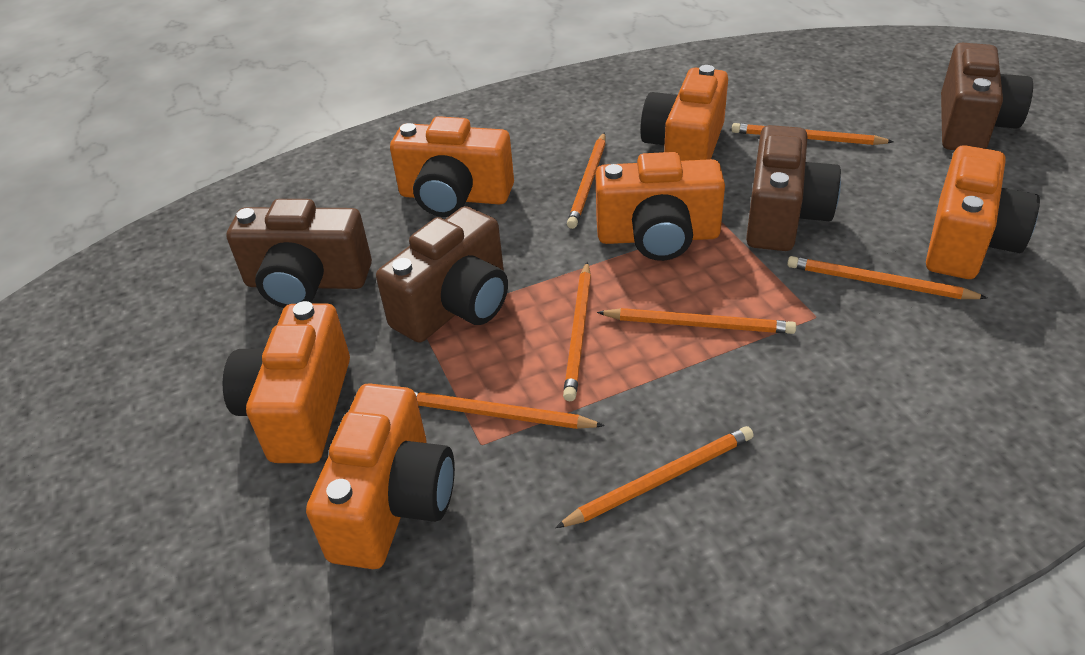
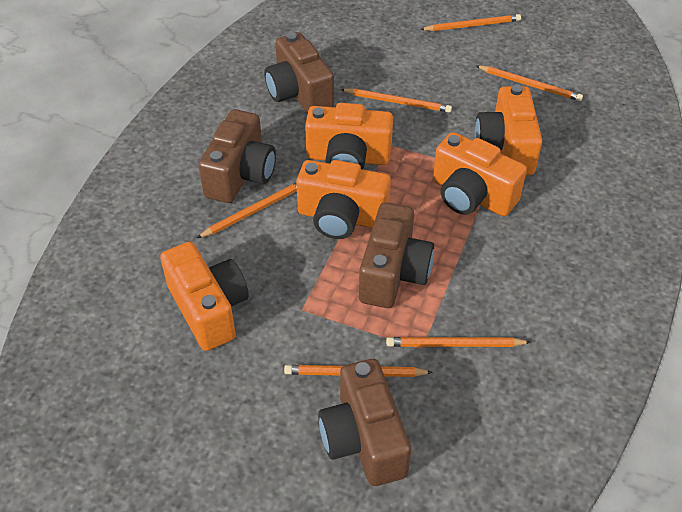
orange camera: [223,301,350,463] [306,383,455,569] [390,116,514,217] [595,152,725,261] [640,65,728,161] [926,145,1040,279] = 6 -> [160,242,249,351] [296,160,391,239] [305,103,393,169] [433,132,527,216] [475,84,542,175] = 5
orange pencil: [414,391,605,429] [555,426,754,528] [563,262,591,401] [567,132,606,229] [597,308,796,334] [732,123,894,145] [787,256,987,299] = 7 -> [197,183,297,238] [284,365,433,377] [340,88,452,113] [386,337,531,347] [420,14,521,31] [477,65,583,101] = 6

